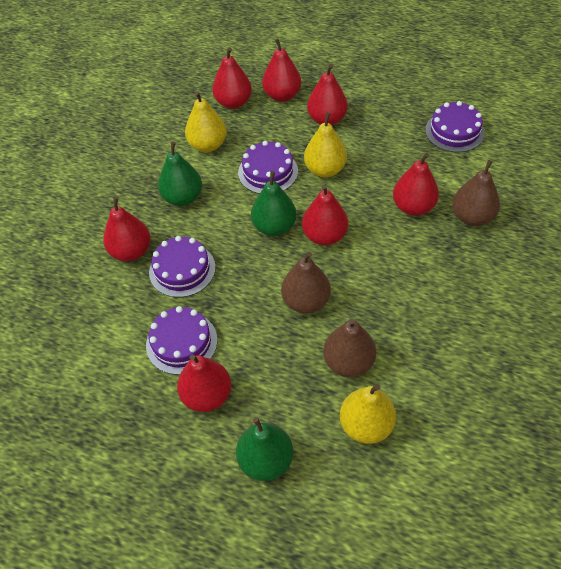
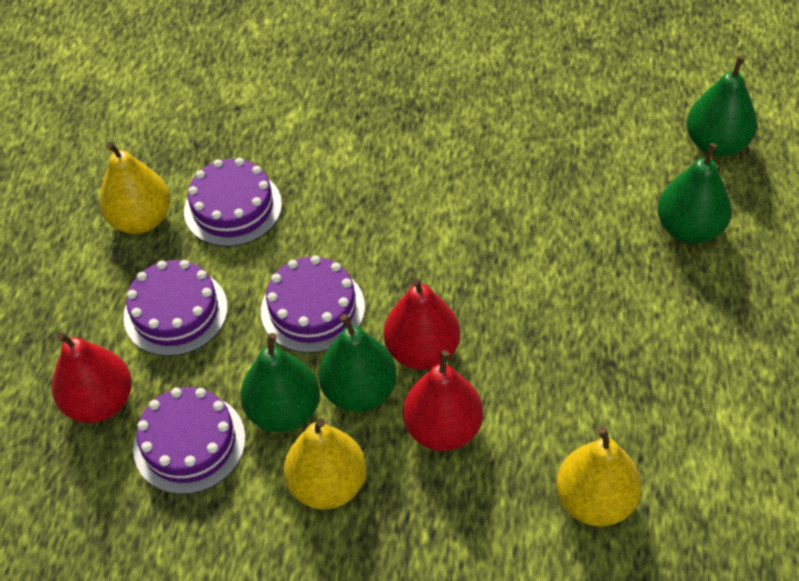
brown pear: [281,252,331,313] [323,318,376,377] [452,160,500,226] = 3 -> none = 0
green pear: [158,142,202,206] [236,417,293,481] [251,171,297,236] = 3 -> [240,333,320,432] [319,314,397,412] [658,143,732,244] [687,56,757,156] = 4
red pear: [103,197,150,261] [177,355,231,412] [212,47,252,109] [262,38,301,102] [302,185,348,246] [307,64,348,125] [393,153,439,216] = 7 -> [52,332,132,423] [384,278,460,370] [403,350,483,451] = 3

